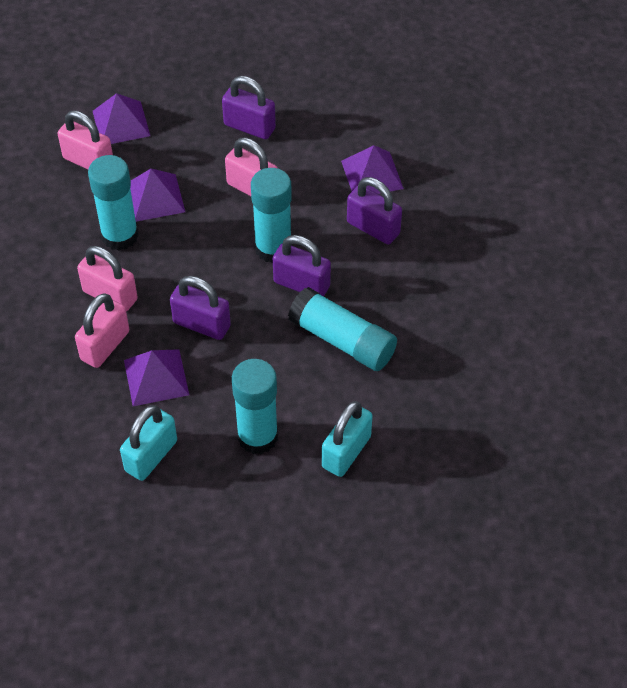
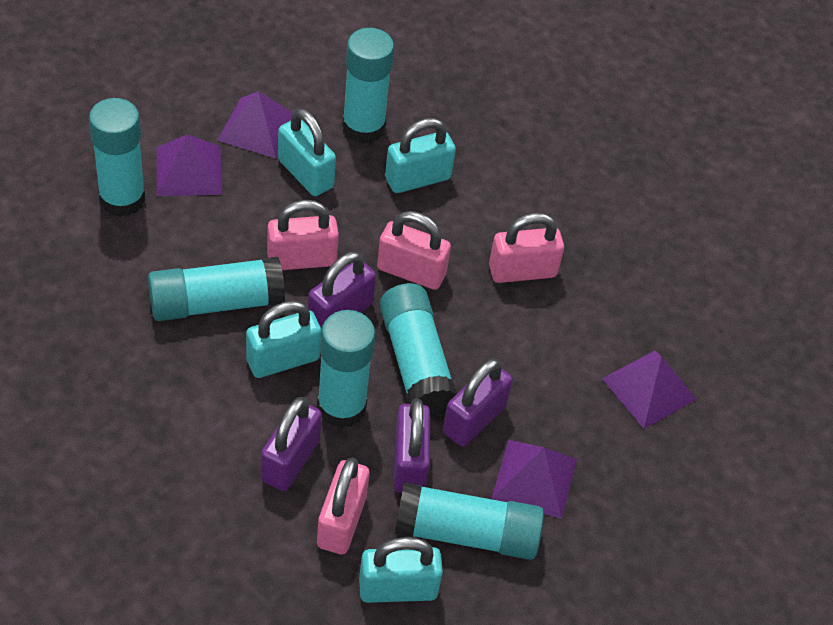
turquoise glue stick: [88,155,139,251] [232,359,278,454] [251,168,292,263] [288,287,397,371] = 4 -> [89,98,146,217] [148,257,285,321] [317,310,376,428] [342,28,394,144] [379,283,457,417] [395,482,544,560] = 6
turquoise padlock: [120,405,177,481] [322,401,373,477] = 2 -> [246,301,321,378] [278,108,336,196] [359,537,443,603] [385,118,456,193] = 4

